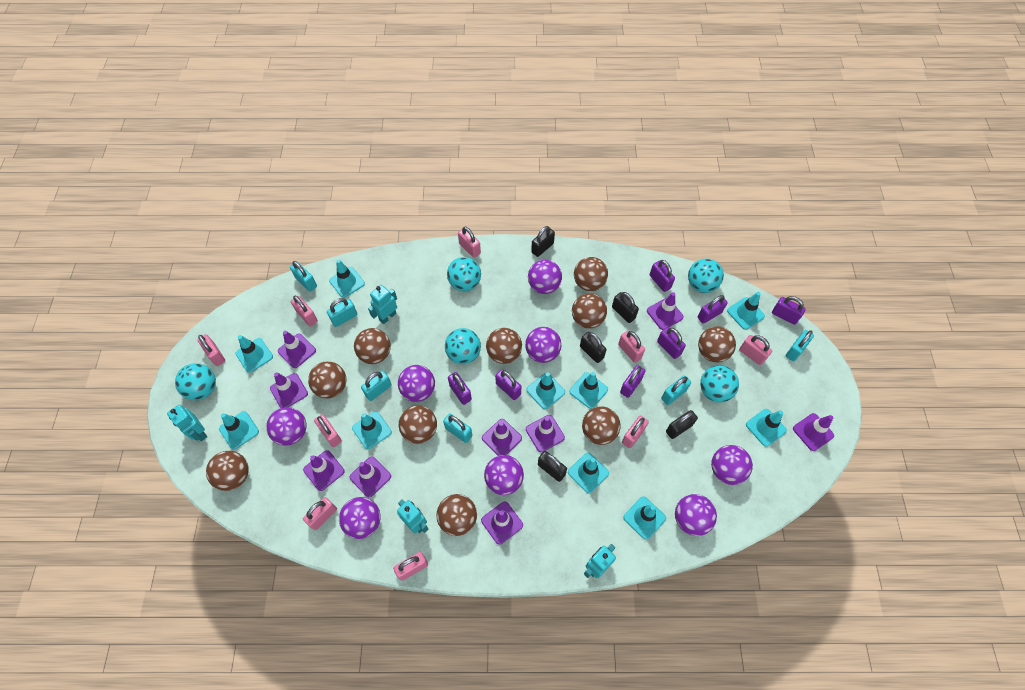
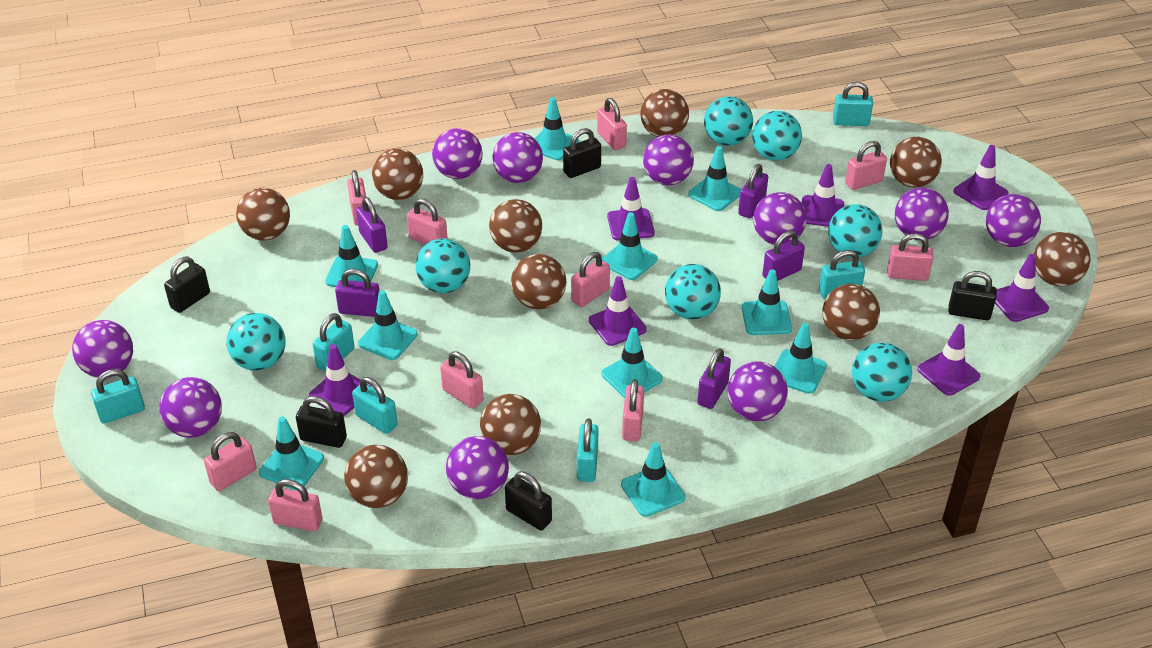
pink padlock: [197,334,225,366] [291,296,318,326] [303,497,337,530] [314,414,342,447] [393,552,428,581] [458,226,481,258] [618,331,645,363] [622,416,649,448] [739,335,772,365] = 9 -> [204,432,257,491] [268,479,322,531] [347,170,366,226] [407,199,448,245] [440,352,484,408] [571,252,610,307] [597,98,627,150] [622,379,644,441] [845,141,887,190] [887,233,934,281] = 10
purple ball: [266,407,306,446] [339,497,381,539] [398,365,435,402] [484,455,524,495] [525,327,561,363] [528,260,562,294] [675,494,717,536] [711,445,753,485] = 8 -> [72,320,133,378] [159,377,222,438] [432,128,483,179] [446,436,509,499] [492,132,543,183] [643,134,694,185] [727,361,788,421] [753,192,806,245] [895,187,949,240] [986,194,1041,247] = 10
purple padlock: [448,372,472,405] [495,369,521,400] [620,365,645,398] [650,260,675,292] [657,327,686,359] [698,295,728,324] [772,296,806,325] = 7 -> [335,269,379,317] [356,197,388,253] [697,348,731,409] [738,164,768,218] [763,230,805,281] = 5
purple traffic cone: [270,372,308,408] [278,331,316,368] [303,450,345,491] [350,457,391,497] [481,502,523,545] [482,419,522,456] [526,415,565,452] [647,292,684,330] [793,413,834,451] = 9 -> [309,344,370,416] [589,276,647,346] [607,177,655,241] [802,164,844,227] [917,324,980,396] [953,145,1009,210] [995,254,1049,322] = 7
turquoise ball: [175,363,216,400] [445,328,481,364] [447,257,481,291] [688,259,724,293] [700,365,739,402] = 5 -> [227,313,285,371] [416,238,470,293] [665,264,721,320] [704,96,753,146] [752,111,802,161] [828,204,882,258] [852,343,912,402] = 7
turquoise robot: [167,405,207,441] [368,285,397,324] [397,499,428,533] [584,544,616,579] = 4 -> none = 0

